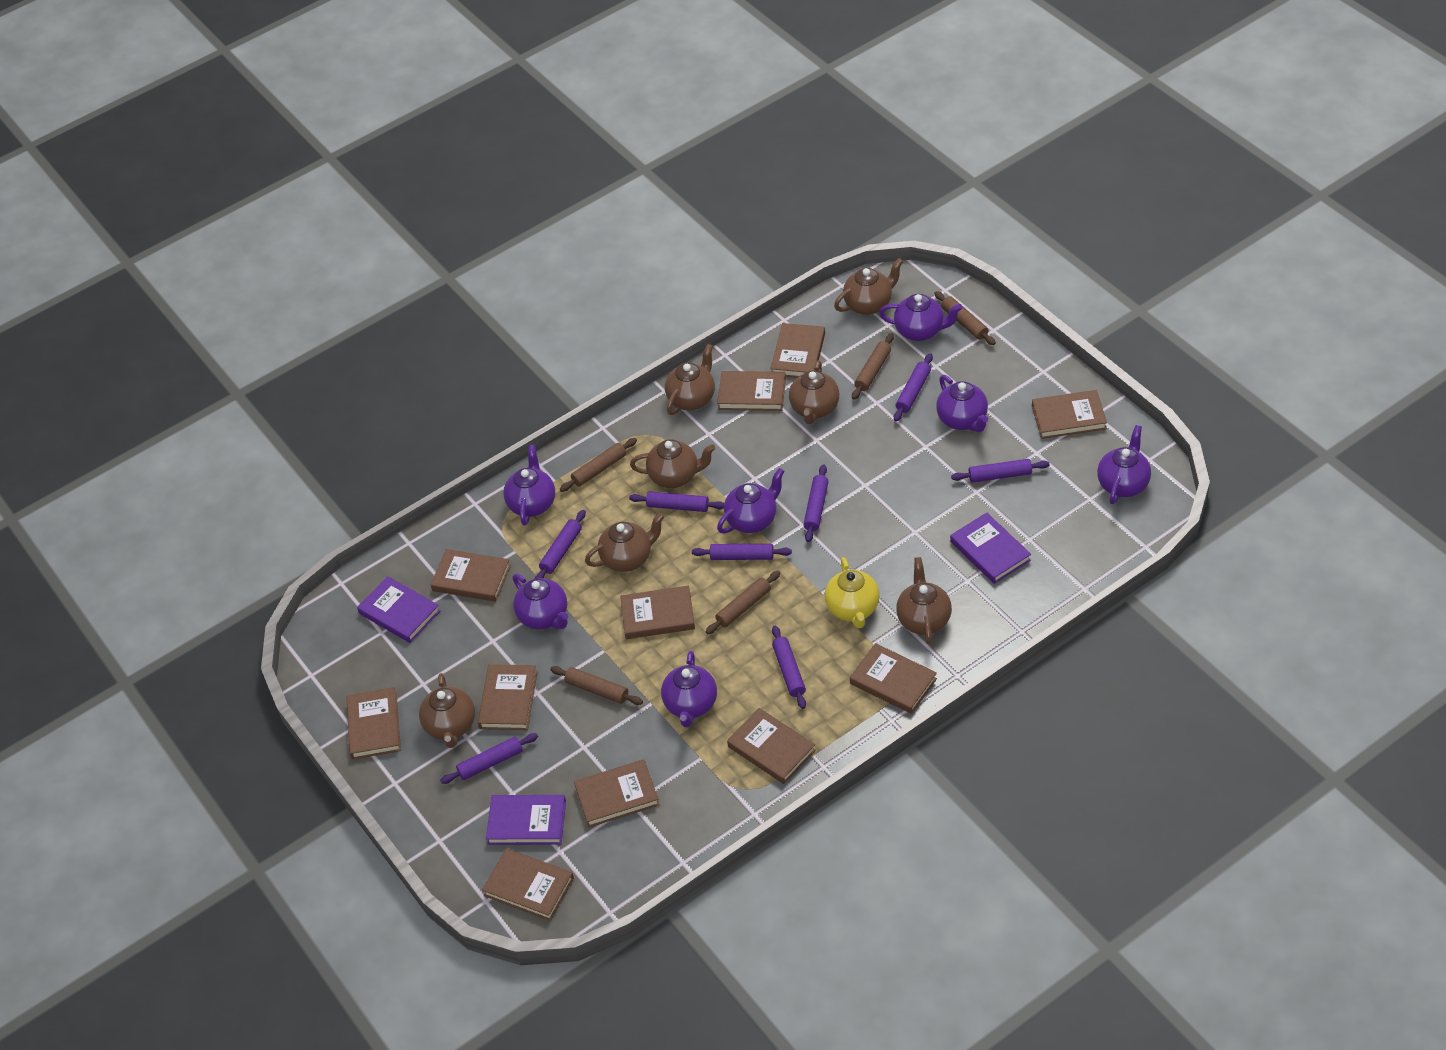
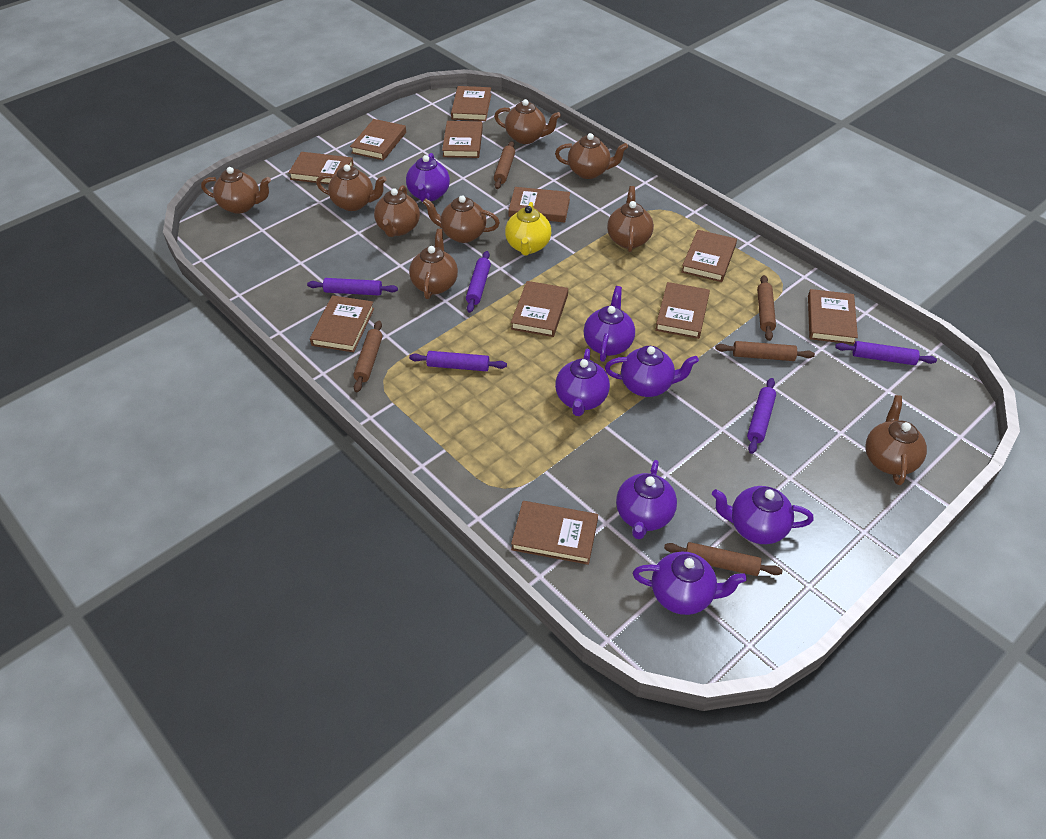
brown teapot: [419,673,475,748] [585,512,665,572] [630,439,716,488] [665,344,715,415] [789,361,839,424] [834,258,903,315] [896,557,952,645] = 7 -> [201,167,271,214] [316,164,387,211] [374,185,420,237] [409,229,458,299] [422,195,500,243] [494,99,561,144] [555,133,628,179] [607,186,654,252] [865,395,927,485] = 9
purple book: [357,576,440,643] [486,795,566,845] [950,512,1031,584] = 3 -> none = 0
purple rolling pin: [440,733,538,784] [535,510,586,579] [629,491,724,512] [692,544,792,560] [772,626,806,709] [803,464,829,542] [894,353,933,422] [951,459,1049,483] = 8 -> [307,278,398,296] [409,351,507,371] [466,251,491,313] [747,378,776,454] [835,341,937,365] = 5

